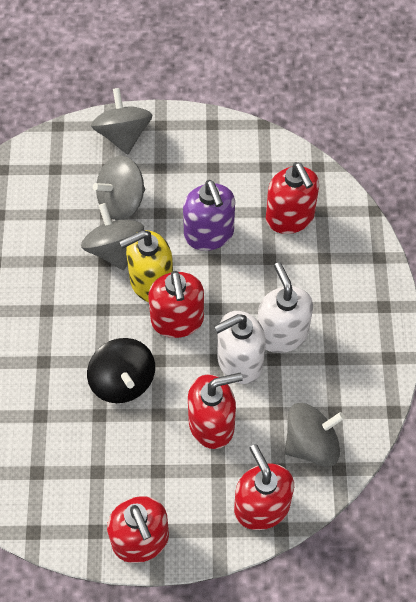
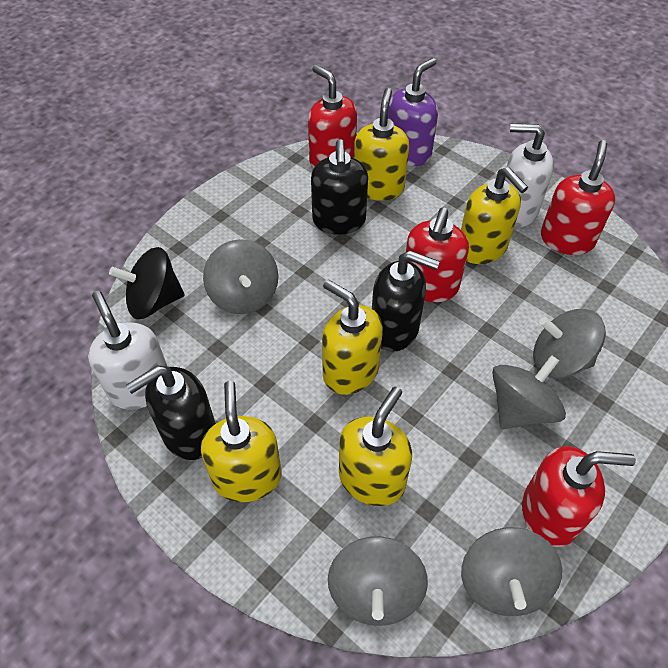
black soap dispenser: none = 0 -> [126,366,216,460] [311,139,368,235] [372,251,440,352] = 3
grey spinning top: [81,203,144,270] [91,88,152,155] [93,156,145,220] [285,403,345,467] = 4 -> [203,239,279,314] [328,536,428,626] [461,527,562,616] [492,355,566,429] [533,309,606,379] = 5
red soap dispenser: [107,496,169,563] [148,271,204,338] [188,373,243,449] [234,444,294,530] [266,162,319,234] = 5 -> [308,65,357,169] [406,208,469,302] [522,446,636,547] [541,140,615,255] = 4
yellow soap dispenser: [119,230,173,302] = 1 -> [201,381,282,502] [322,279,383,395] [339,387,412,506] [354,88,409,201] [461,167,528,264] = 5

